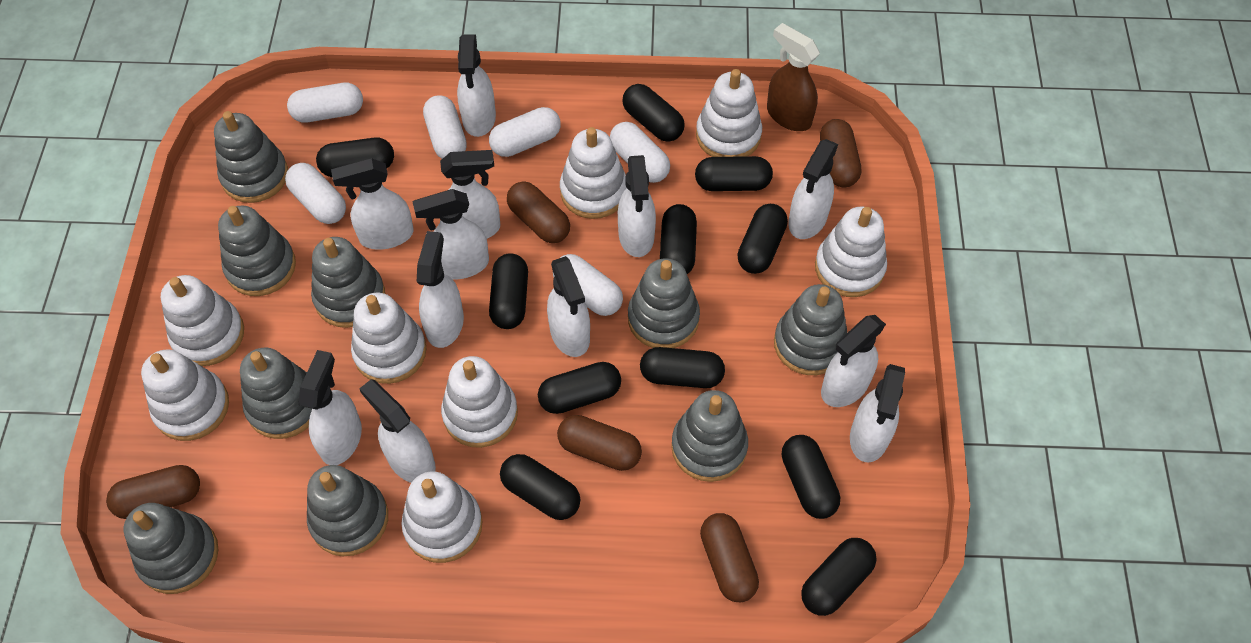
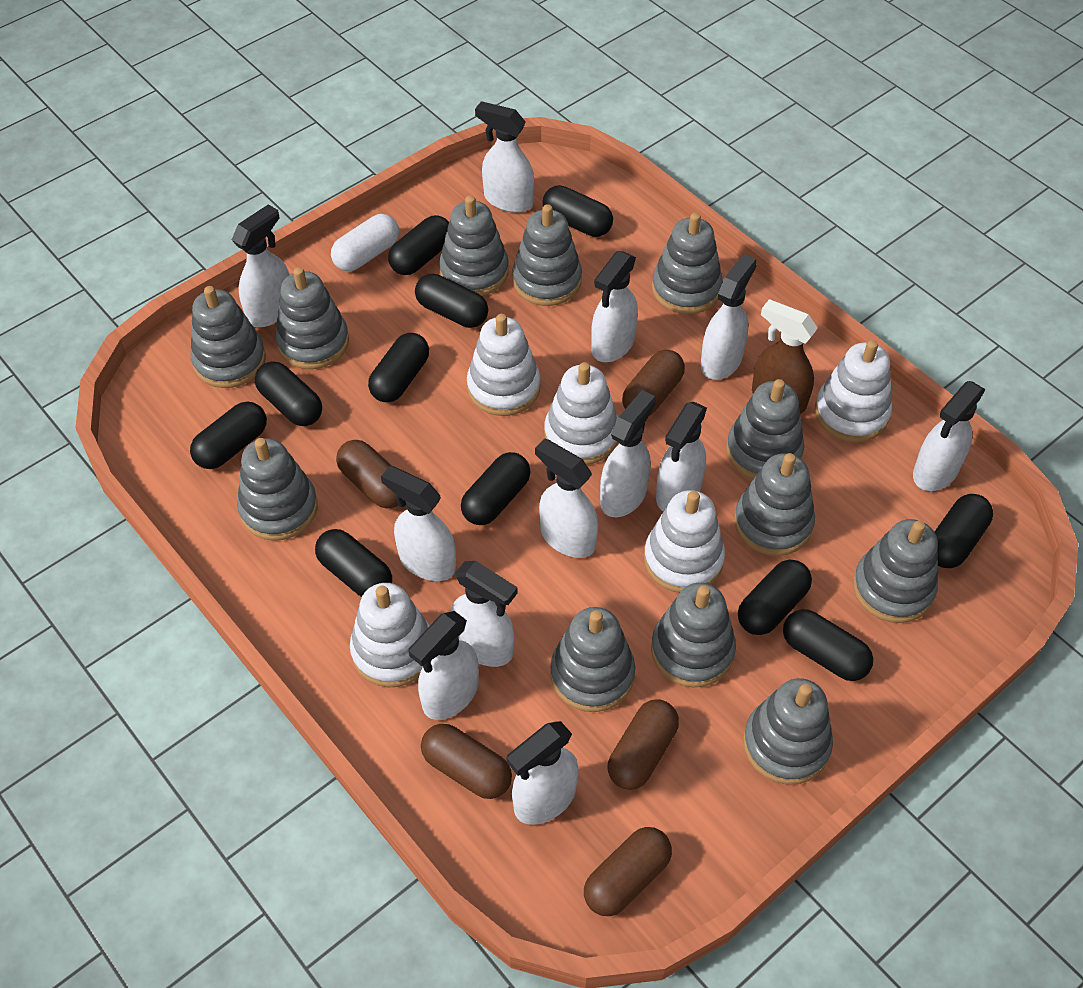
grey stacking toy: [124,503,218,594] [214,111,288,203] [218,206,296,296] [240,348,312,439] [307,465,388,556] [311,237,385,328] [628,258,700,348] [671,390,748,482] [774,284,847,375] = 9 -> [190,286,266,388] [237,438,318,541] [275,267,349,369] [439,195,509,296] [512,204,582,306] [550,607,635,712] [651,583,736,688] [652,213,723,314] [726,379,804,479] [734,453,815,556] [743,678,833,785] [853,519,938,623] = 12
white capsule: [285,163,346,224] [287,83,363,123] [423,95,467,159] [489,107,561,157] [553,254,623,316] [610,122,670,183] = 6 -> [331,214,399,271] = 1
white stacking toy: [141,349,229,441] [161,275,244,366] [351,292,427,384] [402,471,482,563] [441,356,518,448] [560,127,627,219] [696,69,762,157] [815,207,887,297] = 8 -> [350,583,430,687] [467,314,541,416] [544,362,618,465] [644,490,725,593] [815,340,892,443] = 5

